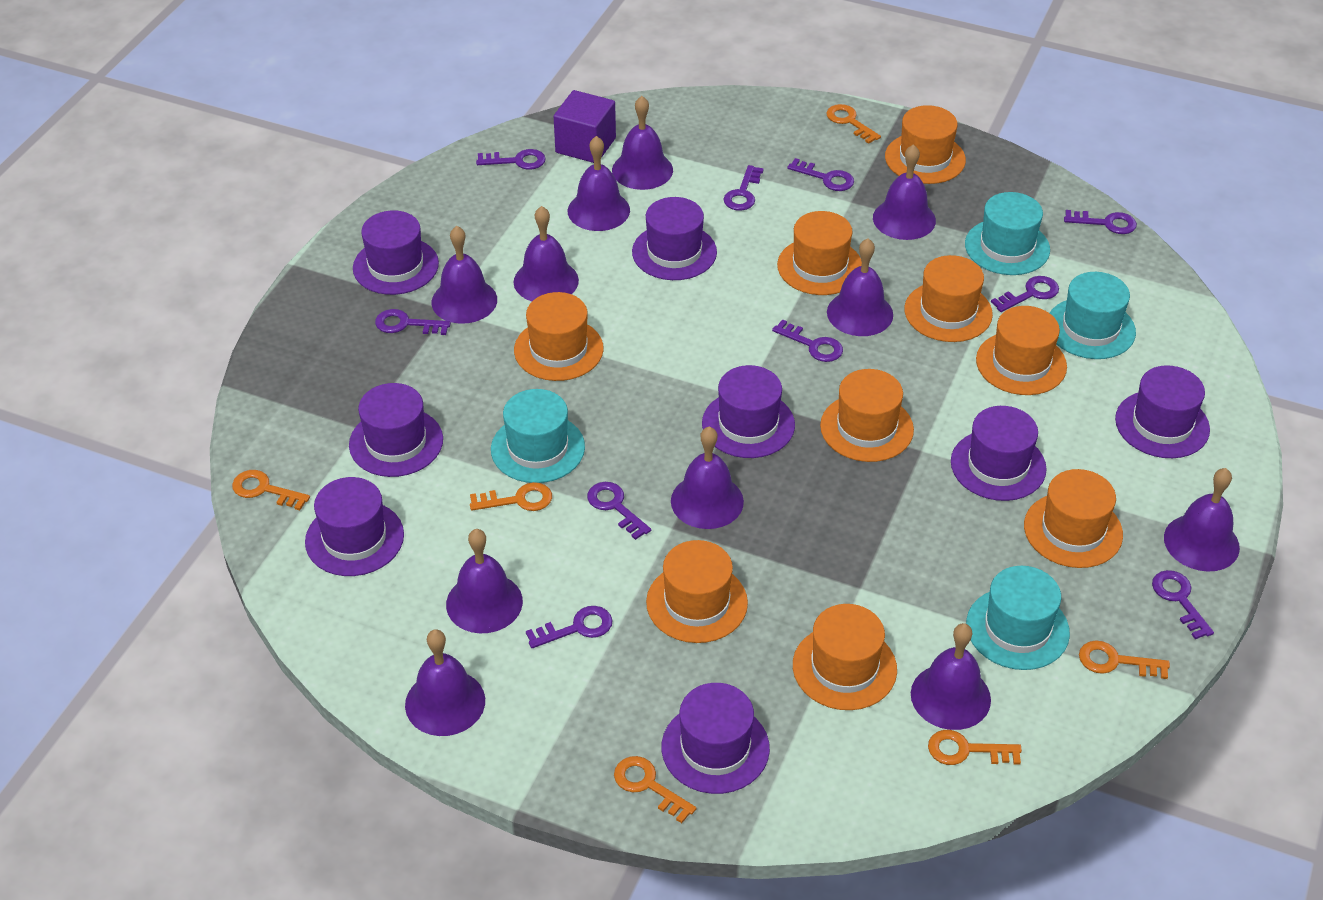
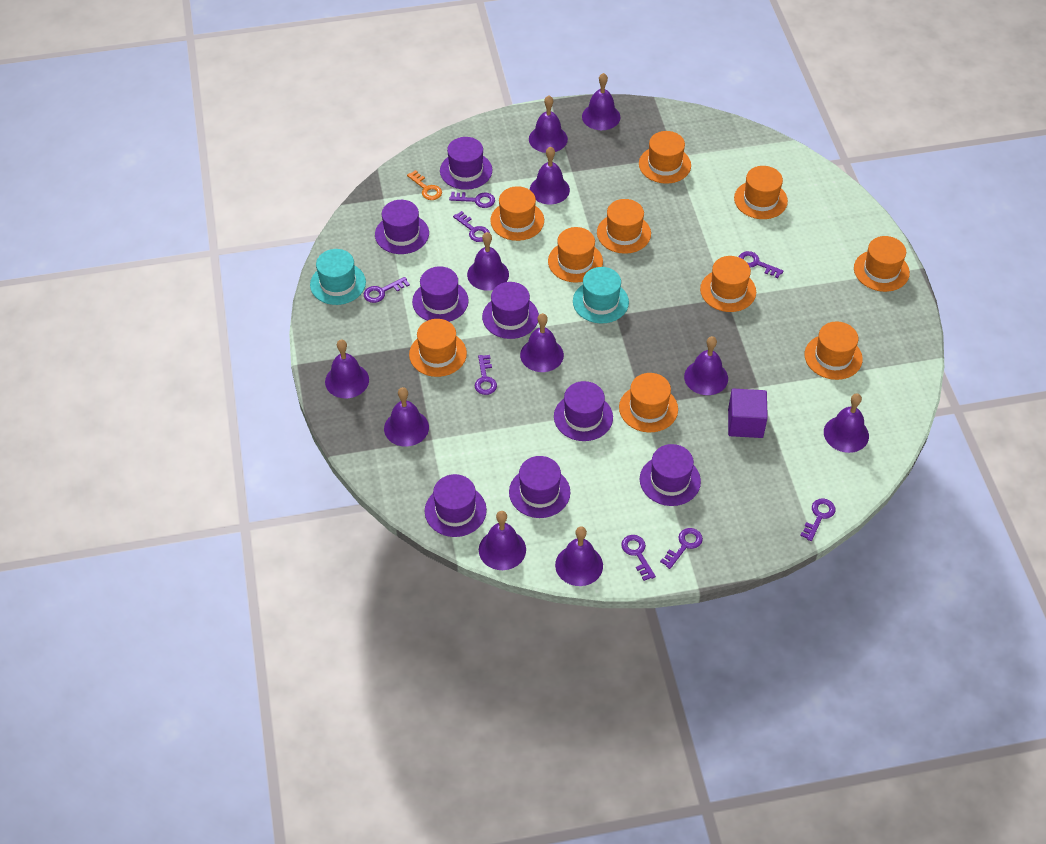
orange hat: [514,292,604,381] [646,540,748,643] [777,211,862,295] [793,604,897,710] [820,369,914,462] [885,105,966,184] [904,255,993,342] [976,306,1067,395] [1024,469,1123,568] = 9 -> [409,319,467,377] [490,186,544,241] [548,227,603,283] [597,199,651,254] [619,373,678,432] [639,131,691,184] [700,256,756,312] [734,166,788,219] [805,321,863,380] [854,236,910,292] = 10
orange key: [232,470,310,510] [470,482,552,511] [614,756,696,823] [826,104,881,144] [928,730,1022,765] [1079,640,1170,679] = 6 -> [407,170,442,200] = 1
purple key: [375,309,451,335] [476,149,546,170] [526,606,613,648] [587,482,651,540] [724,165,764,211] [772,319,843,362] [787,158,854,191] [991,276,1059,312] [1064,210,1137,234] [1152,570,1214,639] = 10 -> [364,277,410,303] [449,192,495,208] [453,211,490,242] [475,355,497,395] [621,535,656,581] [660,528,703,569] [739,251,783,278] [800,498,835,541] = 8
turquoise hat: [491,389,585,483] [965,192,1050,275] [966,566,1070,670] [1050,272,1136,359] = 4 -> [310,249,366,305] [573,267,629,323] = 2

